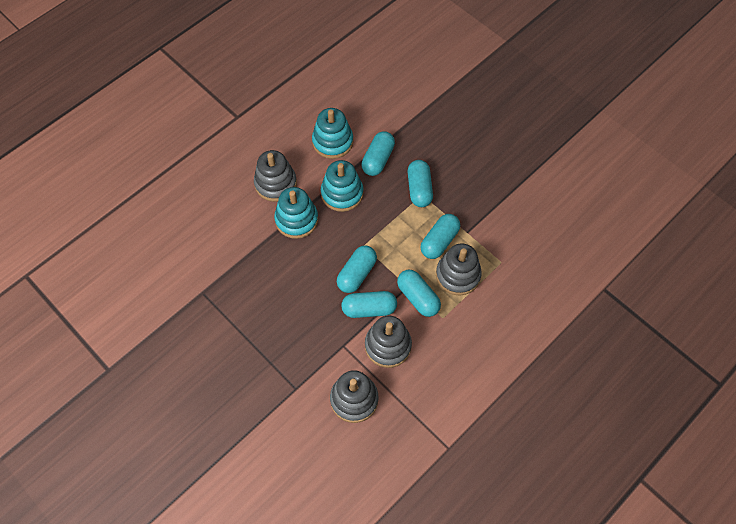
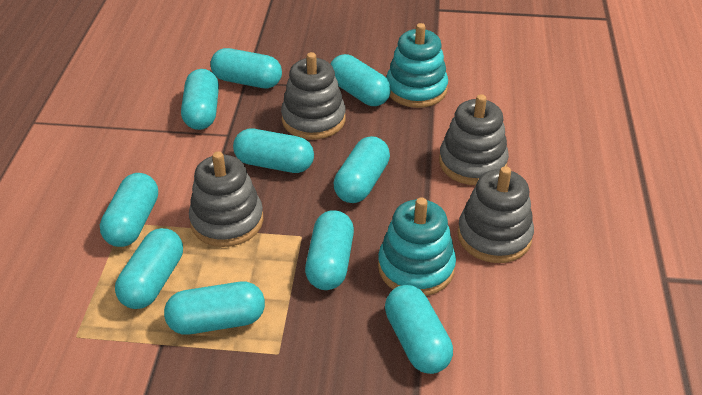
turquoise capsule: [337,245,377,293] [341,291,397,318] [361,131,395,176] [397,270,441,317] [408,160,433,207] [420,214,460,259] = 6 -> [100,173,158,247] [115,228,183,309] [164,282,265,335] [181,69,219,130] [211,48,282,88] [233,128,314,173] [305,210,354,290] [330,54,391,106] [334,136,390,203] [385,285,453,374] = 10
turquoise stacking toy: [274,187,318,239] [312,108,353,159] [321,160,364,212] = 3 -> [378,197,456,296] [386,23,448,108] = 2

